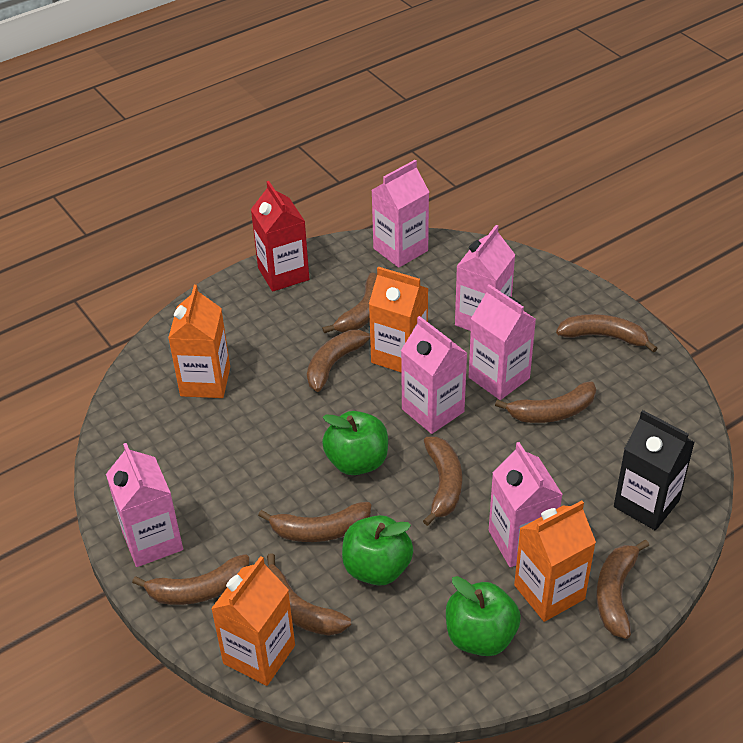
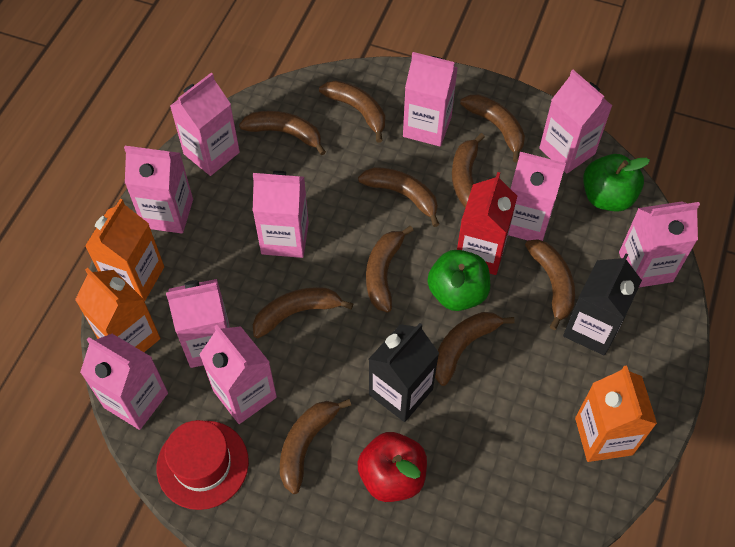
black carton: [614,410,695,530] = 1 -> [369,323,439,422] [563,253,642,356] = 2
brown banana: [132,554,249,605] [258,502,371,542] [267,553,351,636] [307,330,370,392] [322,273,377,333] [423,437,462,526] [495,381,596,423] [556,314,657,353] [596,540,649,639] = 9 -> [239,111,326,155] [253,287,354,338] [280,399,351,494] [319,80,385,143] [358,167,439,227] [366,226,414,313] [435,312,515,386] [452,133,485,208] [460,94,525,162] [525,239,575,330] = 10
green apple: [322,411,388,475] [342,515,413,586] [446,576,521,656] = 3 -> [427,250,490,311] [583,154,650,212] = 2
orange carton: [168,285,230,398] [211,556,295,686] [369,267,429,373] [514,501,596,622] = 4 -> [75,268,160,352] [85,199,164,302] [575,366,657,462] = 3
pink carton: [106,443,183,567] [372,160,429,268] [401,316,467,434] [455,225,515,331] [469,284,536,400] [489,442,563,567] = 6 -> [80,334,168,430] [124,146,193,234] [166,279,230,368] [170,73,240,176] [199,325,277,424] [253,171,309,258] [403,52,458,146] [508,152,566,241] [539,70,612,174] [619,201,700,288] = 10
red apple: none = 0 -> [357,432,427,502] = 1
red hat: none = 0 -> [157,420,249,510] = 1

